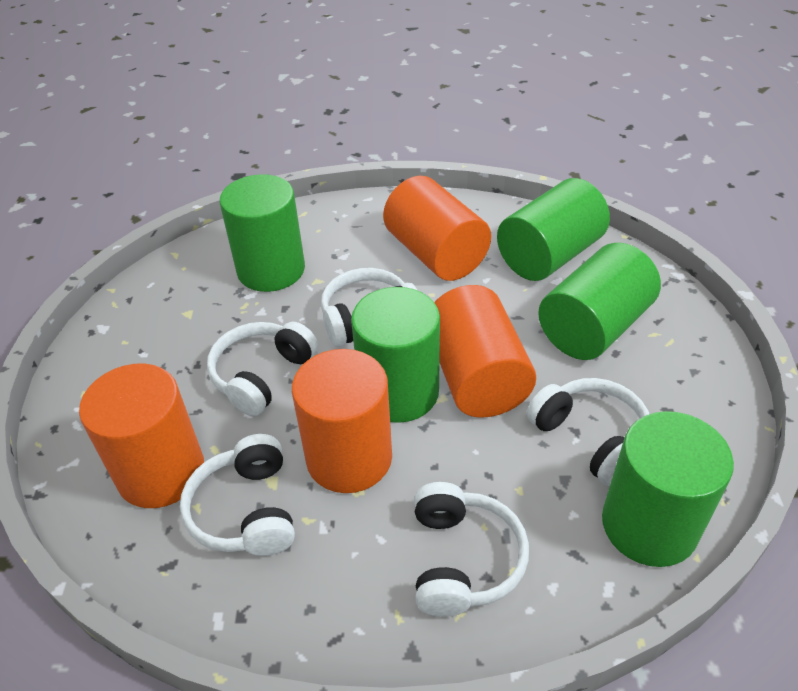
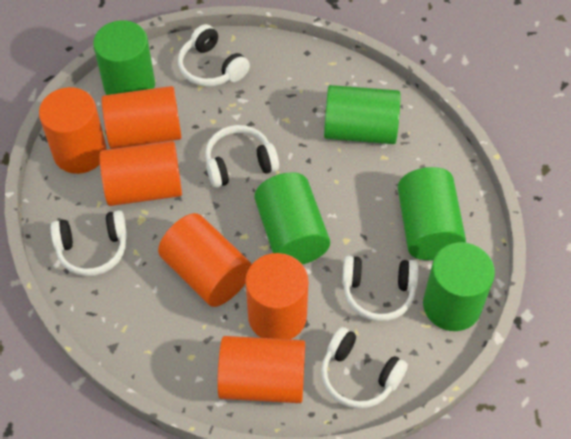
orange cylinder: [79,363,204,508] [292,349,392,493] [383,176,491,281] [434,285,536,418] = 4 -> [39,87,107,174] [100,141,182,206] [102,86,182,149] [158,213,252,307] [217,336,305,403] [245,253,308,339] = 6

